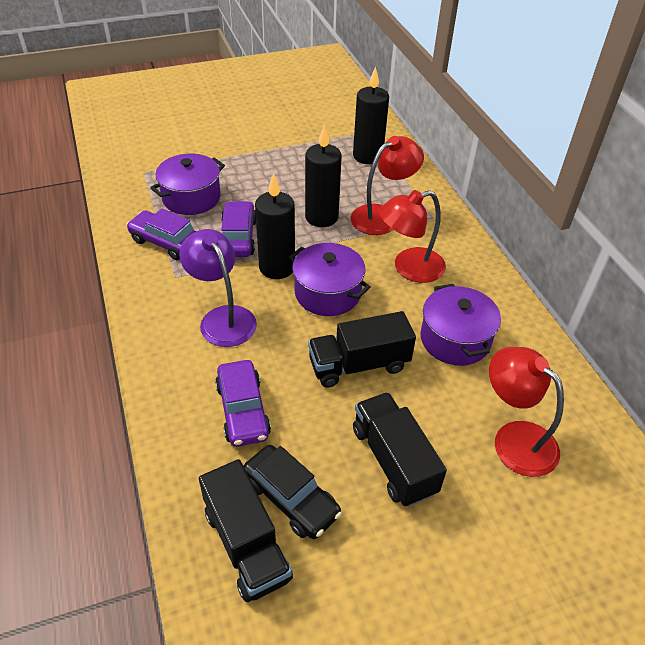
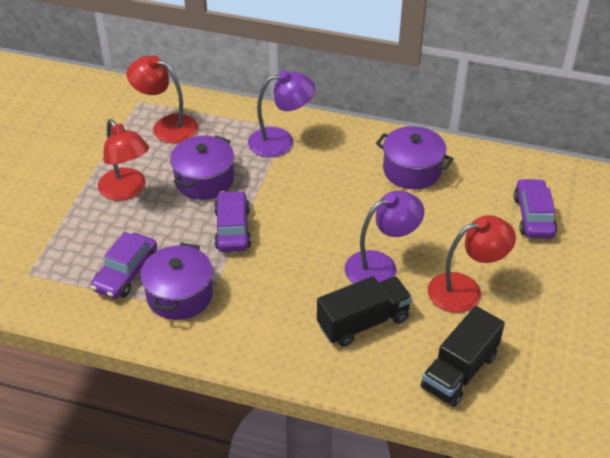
black candle: [255,173,295,279] [305,125,342,227] [353,66,389,164] = 3 -> none = 0
black car: [244,445,342,539] = 1 -> none = 0
black truck: [199,459,293,602] [308,311,416,388] [353,392,447,507] = 3 -> [317,276,412,347] [420,306,505,407] = 2
purple lamp: [179,229,257,347] = 1 -> [248,71,315,157] [345,190,424,284] = 2

